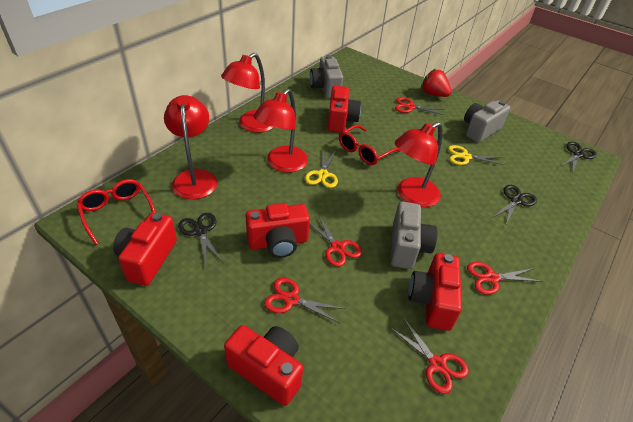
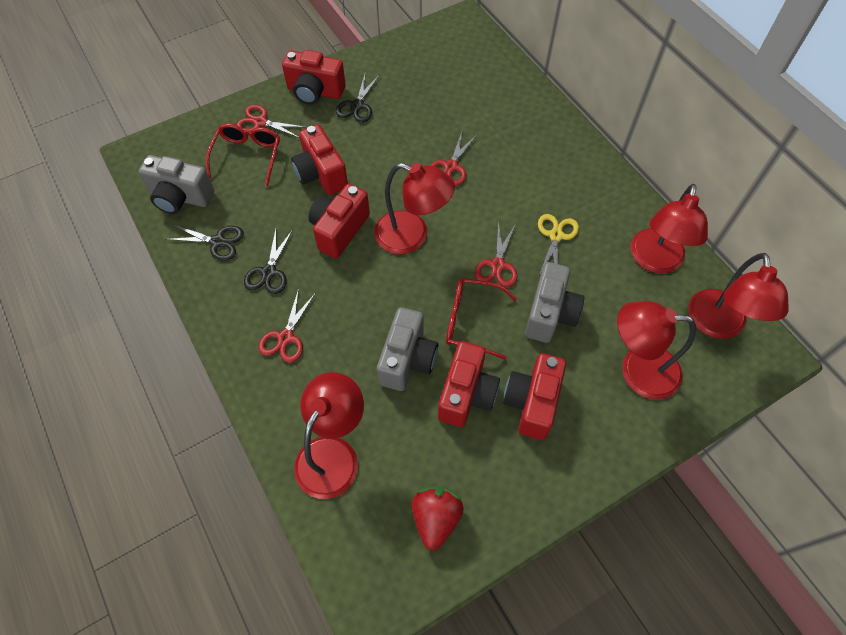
red lamp: [164,95,217,199] [221,53,274,133] [253,89,308,173] [395,122,443,207] = 4 -> [294,372,364,499] [374,163,455,254] [617,301,696,399] [631,184,708,273] [688,253,789,339] = 5
red scissors: [264,278,345,323] [309,214,362,267] [391,317,469,394] [395,97,444,115] [467,262,542,295] = 5 -> [236,105,305,138] [258,288,315,363] [430,132,477,186] [475,221,518,287] = 4
yellow scissors: [305,150,338,188] [448,145,505,165] = 2 -> [538,214,579,275] = 1

